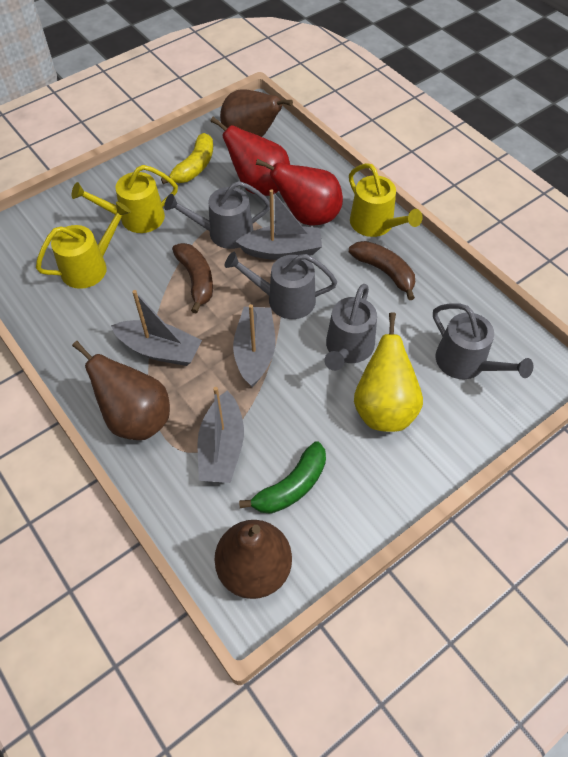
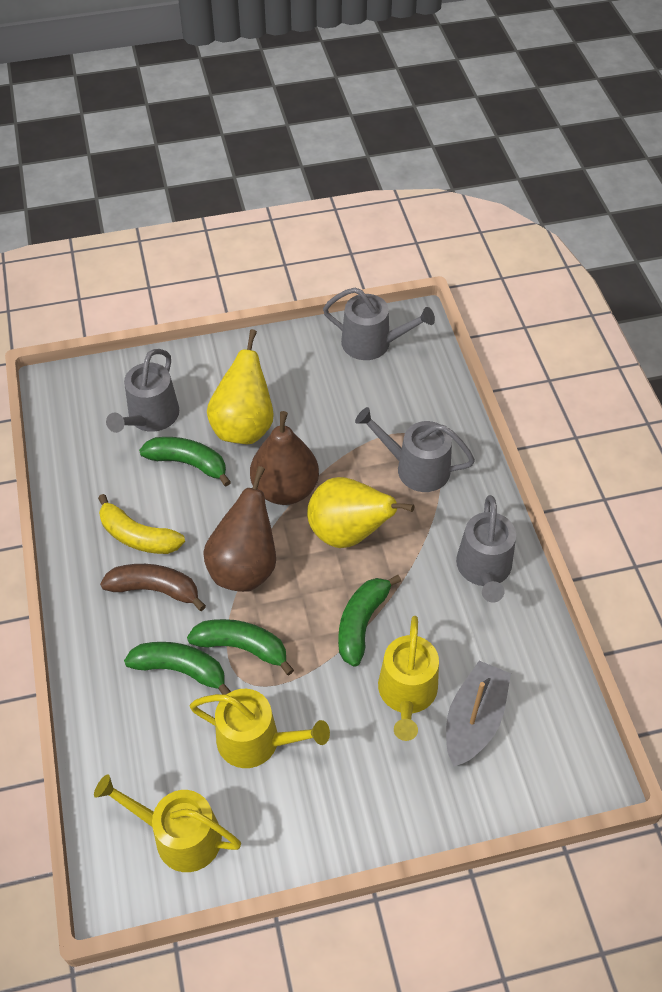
brown banana: [172,243,213,313] [349,241,415,300] = 2 -> [100,564,206,611] = 1
brown pear: [72,341,170,440] [214,520,292,599] [220,89,293,137] = 3 -> [203,466,276,592] [250,411,319,505] = 2
green banana: [239,441,326,514] = 1 -> [124,642,231,695] [139,437,231,486] [187,619,294,675] [338,575,401,667] = 4
grey boat: [111,290,202,366] [197,387,244,483] [233,304,275,387] [235,189,322,260] = 4 -> [446,661,511,767] = 1
red pear: [210,117,290,196] [256,159,343,226] = 2 -> none = 0
yellow pear: [354,312,423,432] = 1 -> [207,329,274,444] [307,477,414,548] = 2

